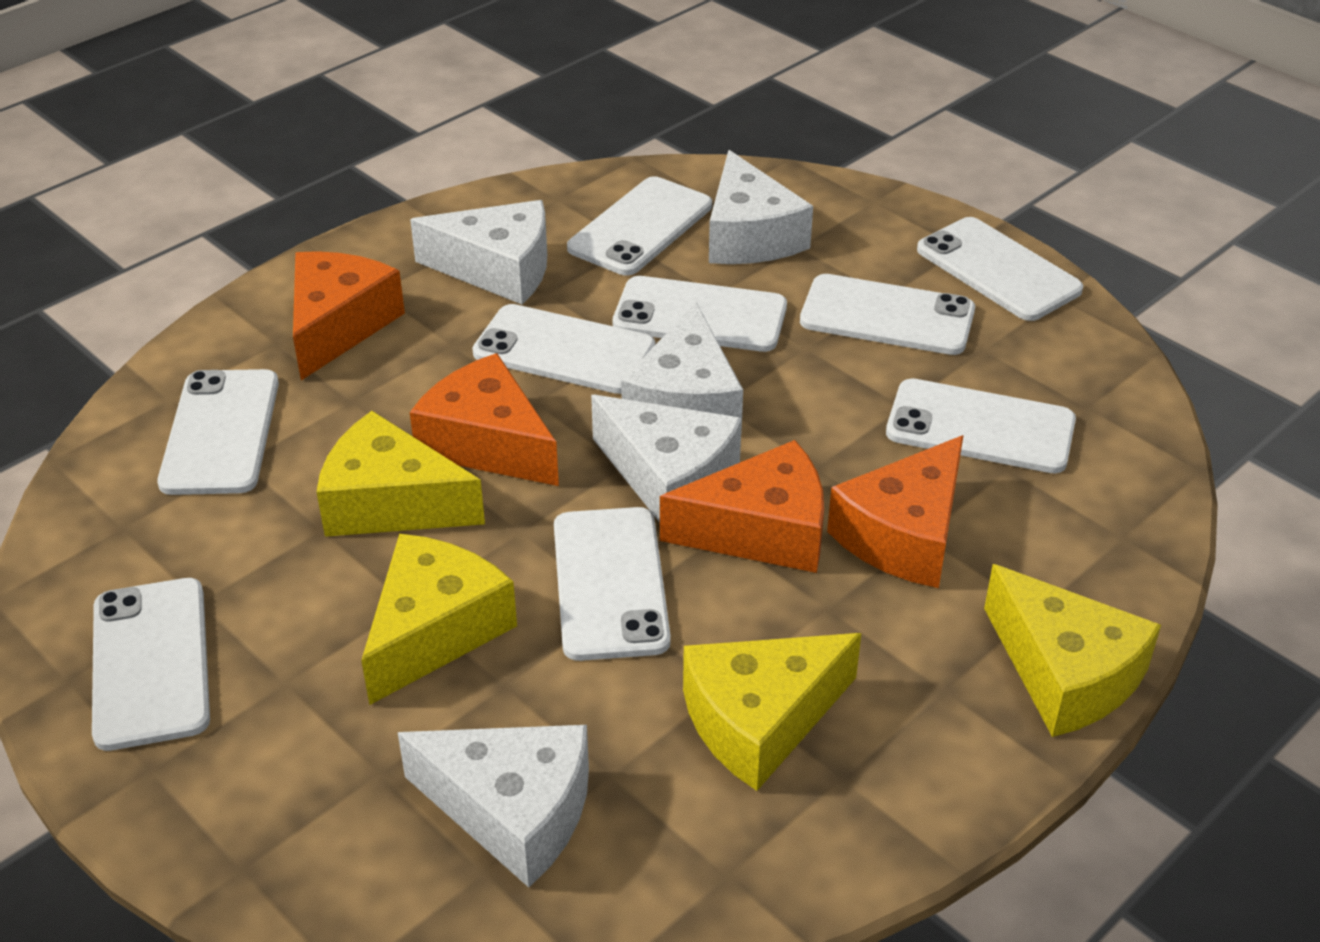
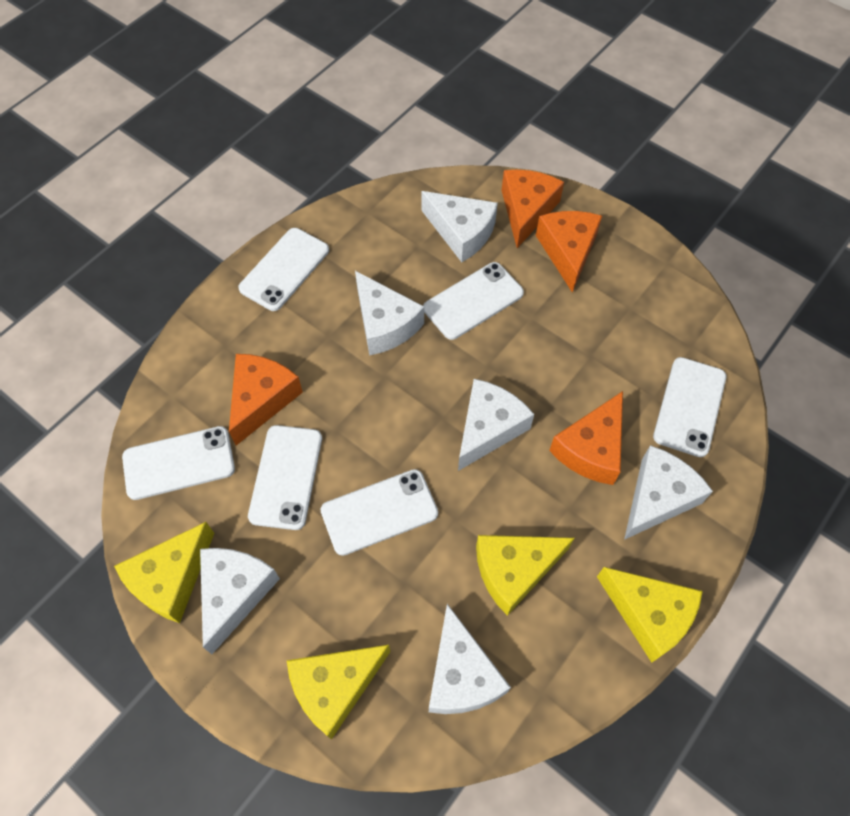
white cheese: [398,725,589,887] [410,200,547,304] [591,395,742,522] [621,302,743,432] [709,150,813,264] = 5 -> [200,548,280,654] [355,271,424,356] [421,191,498,262] [429,604,511,714] [458,379,534,471] [624,445,713,540] = 6
white phone: [92,578,210,751] [157,369,279,495] [472,304,655,394] [554,507,671,661] [567,176,712,275] [613,276,787,352] [800,274,975,355] [886,378,1076,473] [917,217,1083,321] = 9 -> [122,426,235,500] [238,228,329,311] [248,425,322,530] [320,469,438,556] [423,262,524,340] [653,357,726,457] = 6

